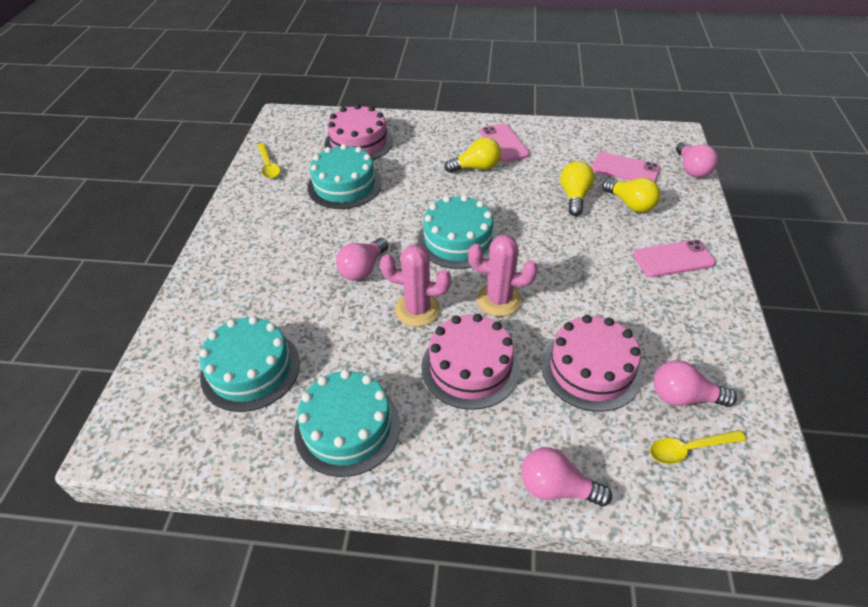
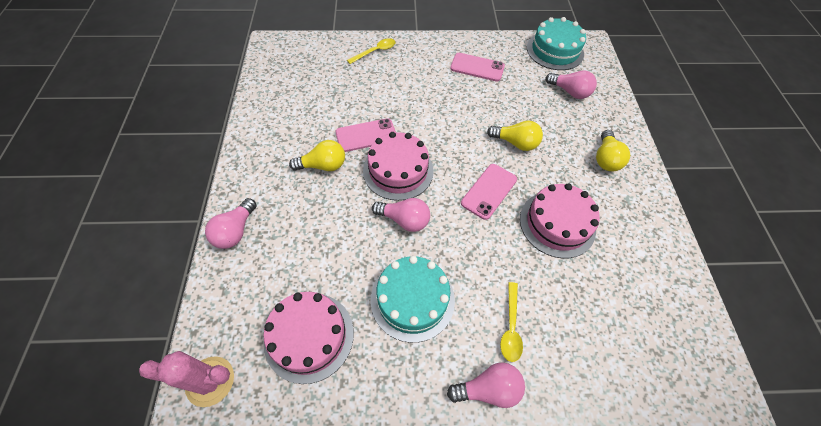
pink cactus: [380,244,451,327] [468,234,538,316] = 2 -> [139,351,234,407] = 1
turquoise cake: [200,316,300,412] [294,370,400,477] [308,144,382,209] [418,195,498,269] = 4 -> [371,256,455,343] [527,17,586,70] = 2

